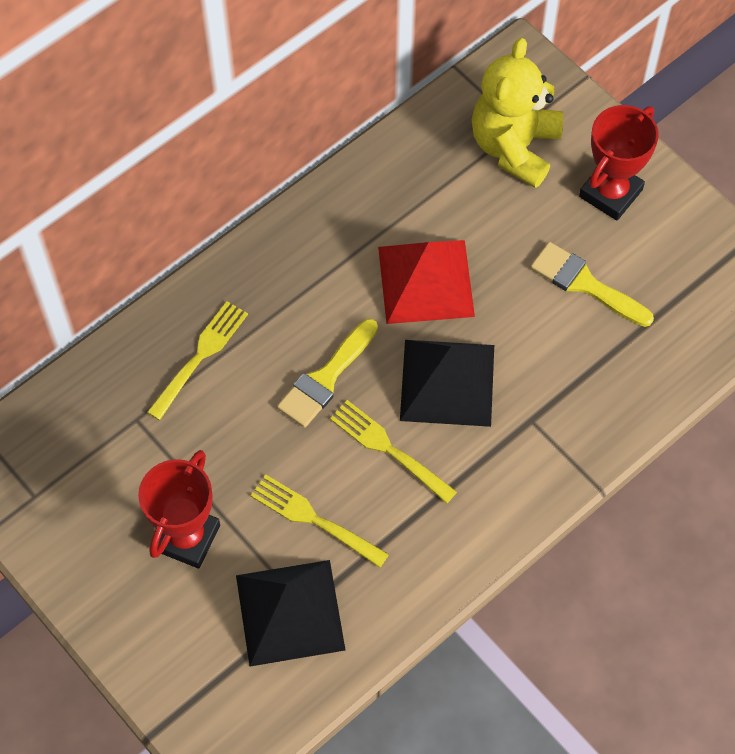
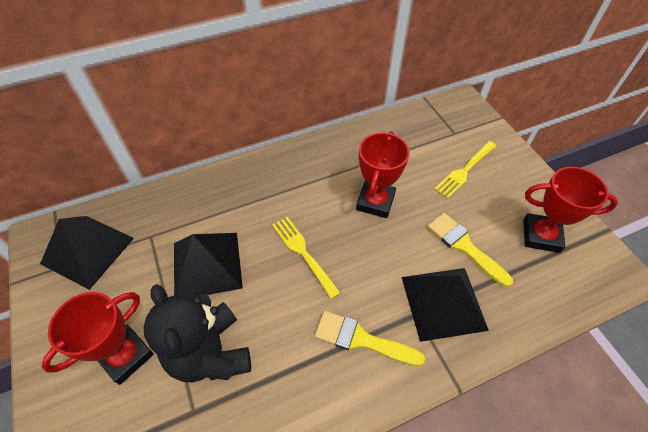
black pyramid: [236,560,345,666] [400,340,494,427] = 2 -> [40,216,134,290] [174,233,243,297] [402,268,489,342] = 3
black teddy bear: none = 0 -> [144,284,251,382] = 1
red pyramid: [378,240,475,324] = 1 -> none = 0
red trophy: [138,450,220,569] [579,105,659,220] = 2 -> [41,292,154,385] [356,131,410,218] [523,167,618,253] = 3
yellow fork: [147,301,248,420] [250,474,389,568] [330,400,457,504] = 3 -> [272,217,341,299] [434,141,496,198] = 2
yellow teddy bear: [472,38,563,188] = 1 -> none = 0

